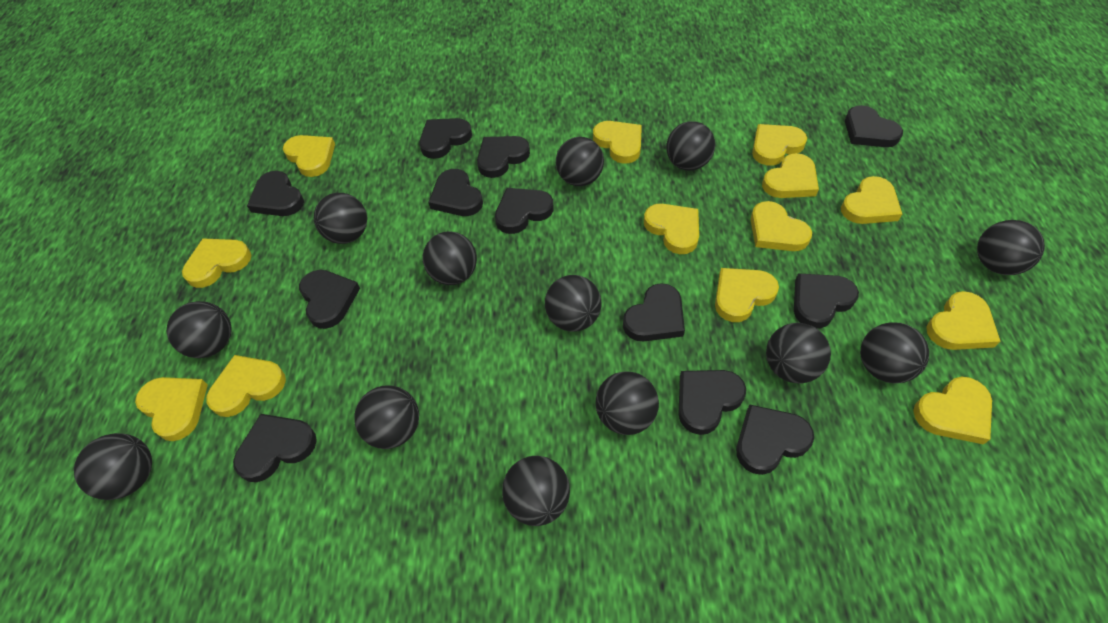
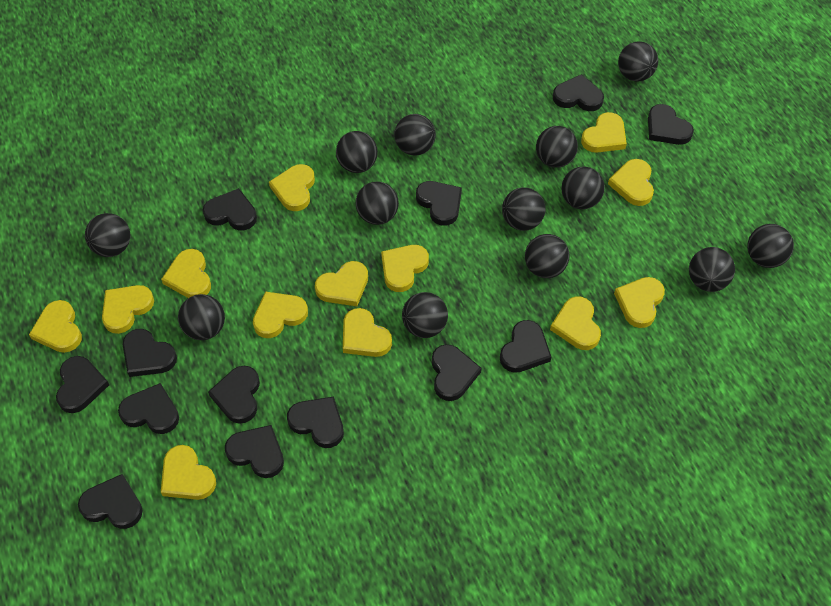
black heart: [233,414,317,482] [247,171,304,216] [299,270,360,329] [419,118,472,159] [428,169,483,216] [477,136,530,178] [495,188,553,234] [623,283,685,341] [678,370,746,435] [736,405,814,475] [794,273,859,329] [845,105,903,147] = 12 -> [56,356,109,413] [78,474,143,529] [118,383,179,434] [123,329,177,377] [203,188,257,230] [208,366,260,424] [225,425,284,478] [287,397,344,448] [416,181,462,226] [432,344,481,401] [500,320,551,373] [553,74,604,111] [648,104,694,145] = 13

